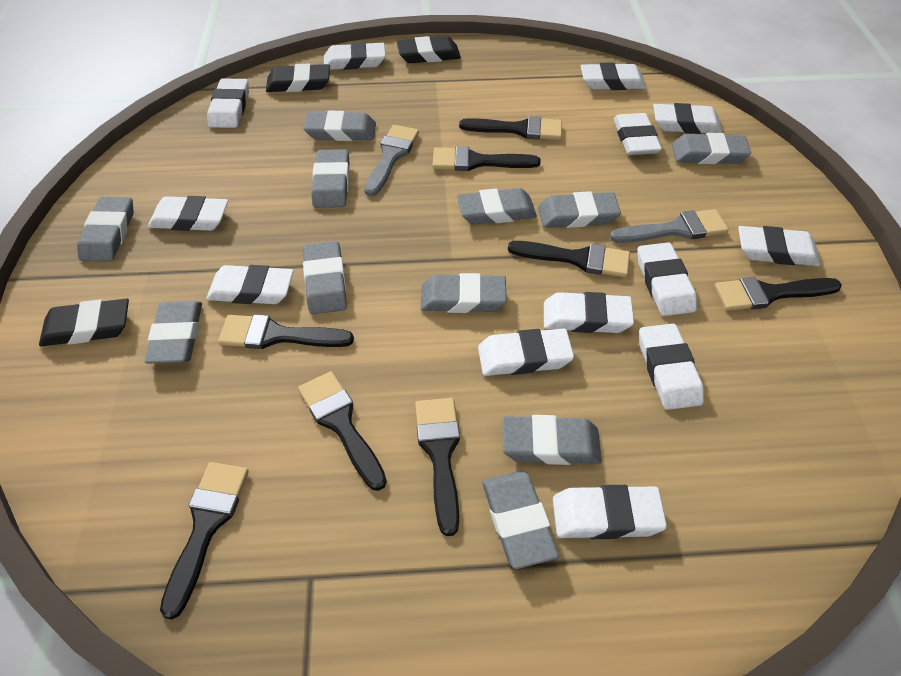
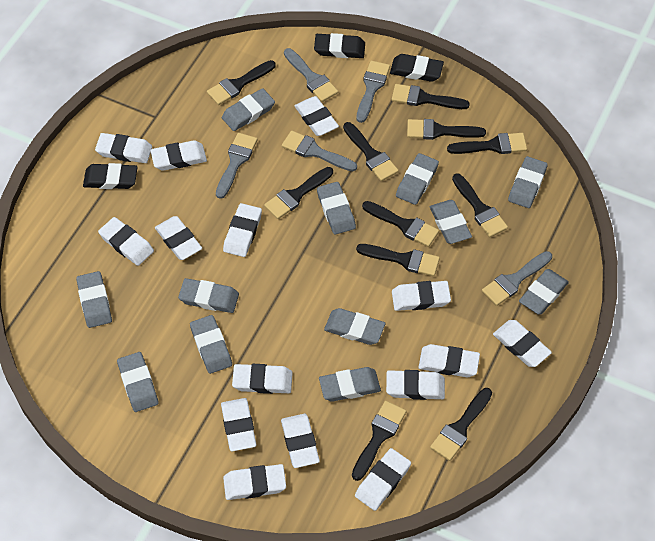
black brush: [160,462,249,620] [218,314,354,349] [298,371,387,491] [415,398,460,536] [433,146,541,171] [459,116,562,140] [508,241,630,277] [715,277,842,311] = 8 -> [207,60,276,105] [264,167,333,219] [343,122,399,181] [352,401,406,481] [356,244,440,276] [362,201,439,247] [392,84,470,109] [407,119,486,140] [430,388,492,461] [447,133,527,154] [452,173,508,237] = 11
grey brush: [364,125,419,196] [610,209,729,243] = 2 -> [216,133,258,199] [282,131,357,171] [284,48,338,102] [357,61,390,123] [482,251,552,306] = 5
grey eraser: [77,197,133,262] [145,301,202,364] [303,241,347,314] [304,111,376,141] [311,149,349,208] [421,273,507,313] [457,188,537,225] [482,471,559,569] [502,415,602,465] [538,191,621,228] [672,133,751,164] = 11 -> [76,271,112,328] [117,352,159,412] [178,278,239,313] [190,315,232,374] [222,88,275,131] [317,182,356,235] [319,367,381,401] [324,308,385,345] [396,153,439,205] [430,200,472,244] [508,156,548,208] [519,269,569,315] = 12
white eraser: [148,196,228,231] [206,265,294,304] [207,79,249,128] [324,42,385,70] [478,329,574,376] [544,292,634,333] [553,485,667,539] [581,63,646,90] [614,113,662,155] [637,242,697,316] [639,324,704,410] [653,103,722,134] [738,226,821,266] = 13 -> [95,133,152,163] [98,217,154,266] [150,140,207,171] [155,216,202,260] [221,398,256,451] [223,203,262,257] [223,464,286,500] [232,364,293,394] [281,414,320,468] [295,96,339,136] [355,448,411,511] [386,370,445,400] [392,281,451,311] [419,344,480,377] [493,320,552,367] = 15

